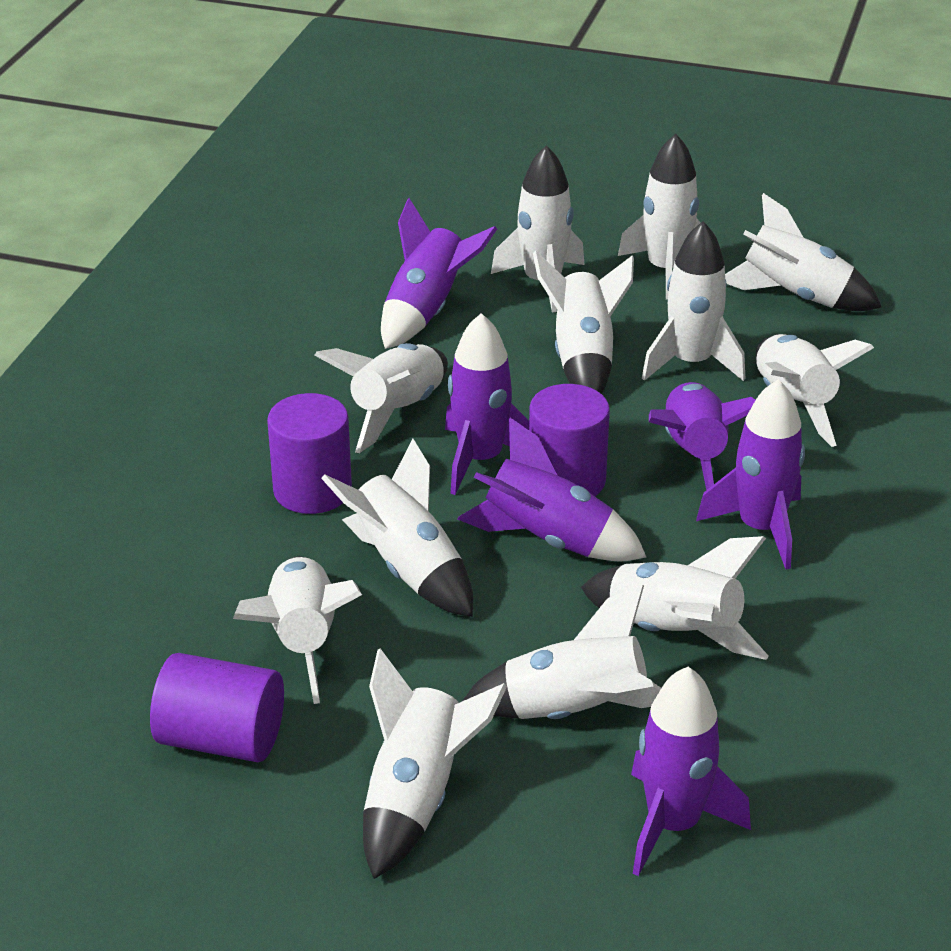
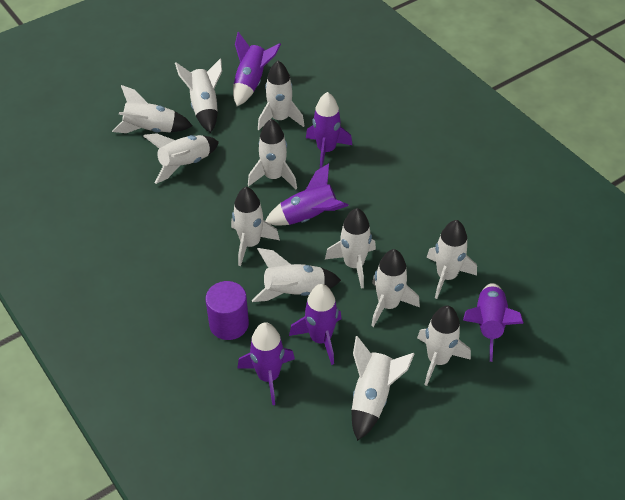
purple cylinder: [150,653,284,762] [267,393,352,514] [529,384,610,496] = 3 -> [206,281,249,340] = 1

